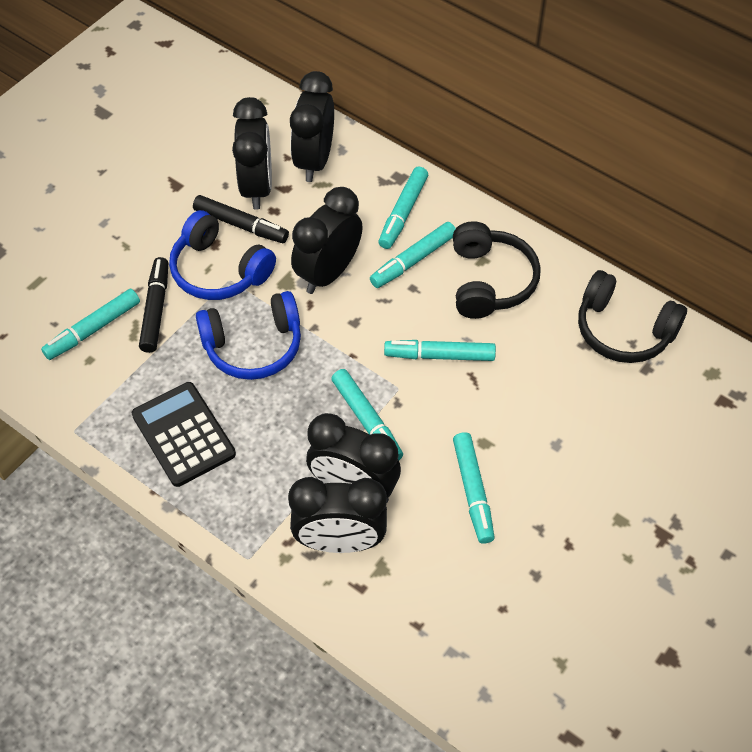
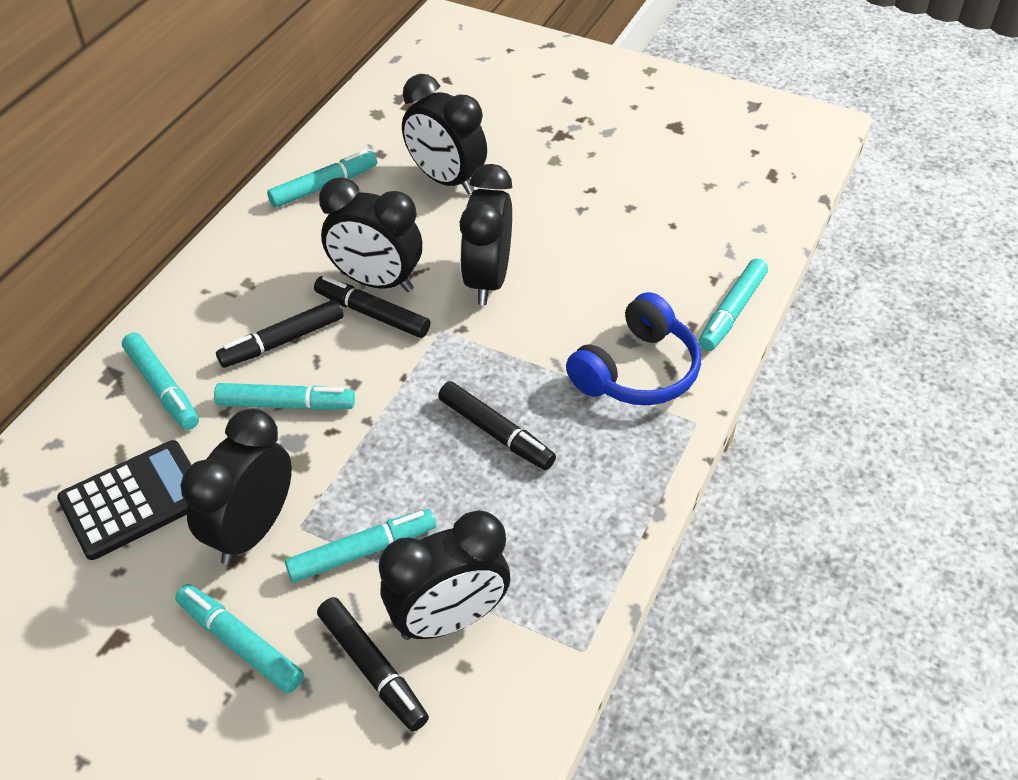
black headphones: [453,221,541,319] [578,270,687,363] = 2 -> none = 0
black marker: [139,257,168,353] [193,195,289,243] = 2 -> [216,299,344,368] [314,276,430,338] [317,597,429,732] [438,381,556,470] = 4
blue headphones: [169,210,276,300] [196,291,301,380] = 2 -> [566,292,701,405] = 1

